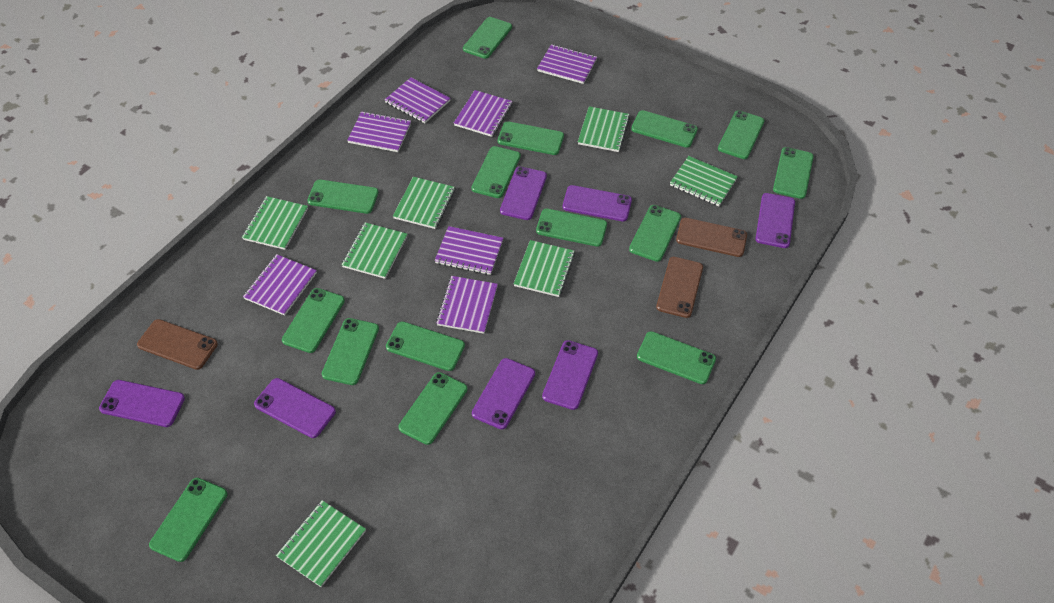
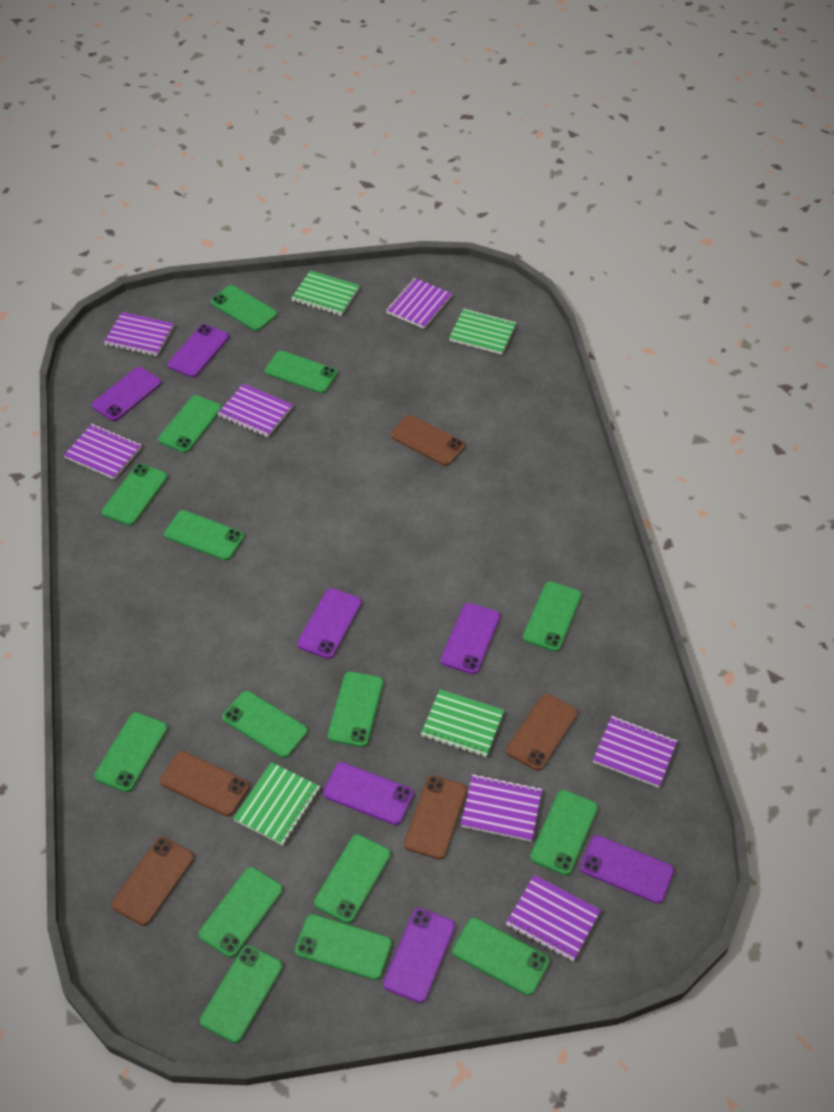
brown phone: [137,319,218,370] [656,257,703,318] [676,218,747,257] = 3 -> [111,837,194,926] [159,751,249,816] [391,415,465,466] [404,775,467,859] [506,694,578,771] = 5
green notebook: [242,196,308,250] [276,500,366,587] [342,222,407,279] [393,177,455,229] [514,240,575,297] [578,106,630,152] [670,156,738,206] = 7 -> [233,762,320,845] [291,271,360,316] [421,690,504,757] [449,309,516,355] = 4

